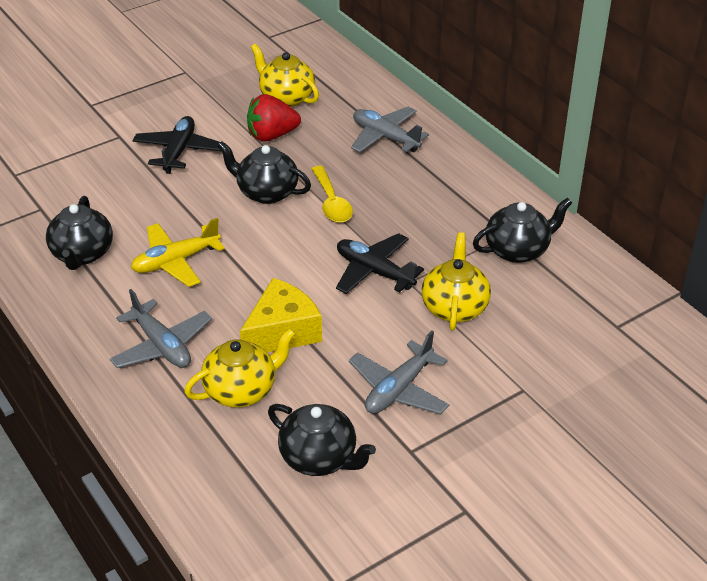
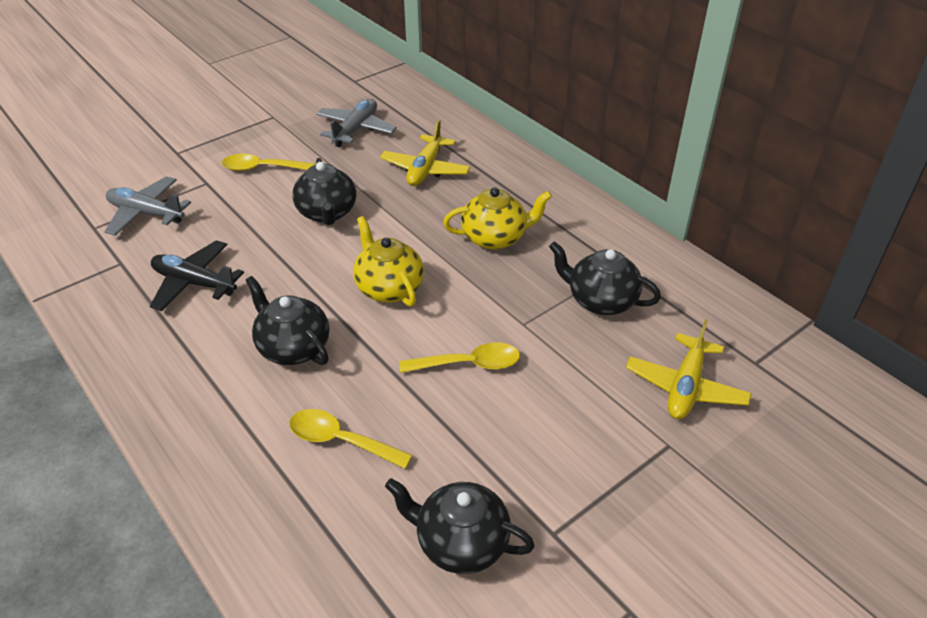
black plane: [133,116,221,174] [336,233,424,294] = 2 -> [150,240,244,311] = 1
grey plane: [110,289,212,368] [349,331,449,414] [351,107,429,153] = 3 -> [104,176,191,236] [316,99,397,147] = 2
red strawberry: [247,94,301,142] = 1 -> none = 0
yellow cheese: [240,278,322,352] = 1 -> none = 0
yellow plane: [131,218,225,287] = 1 -> [380,119,471,186] [626,319,752,419] = 2
yellow spoon: [312,166,353,223] = 1 -> [222,154,316,171] [289,409,412,469] [399,342,520,373] = 3
yellow teapot: [184,328,296,407] [251,44,319,107] [422,232,491,331] = 3 -> [353,216,424,307] [443,187,552,250] = 2

